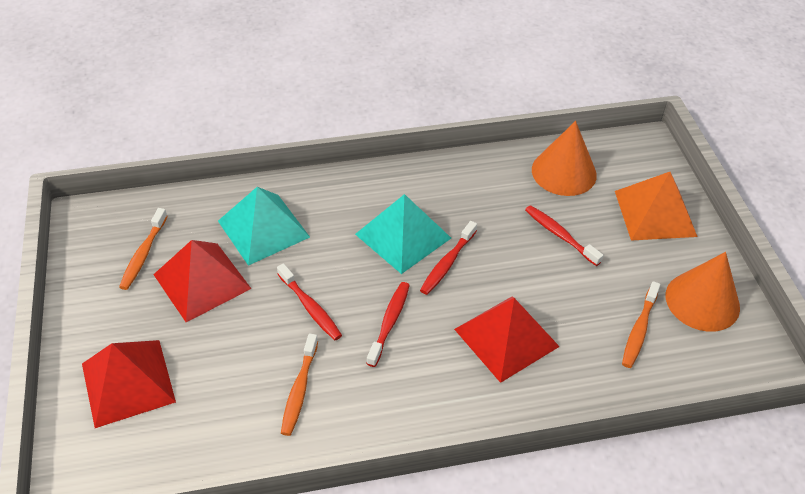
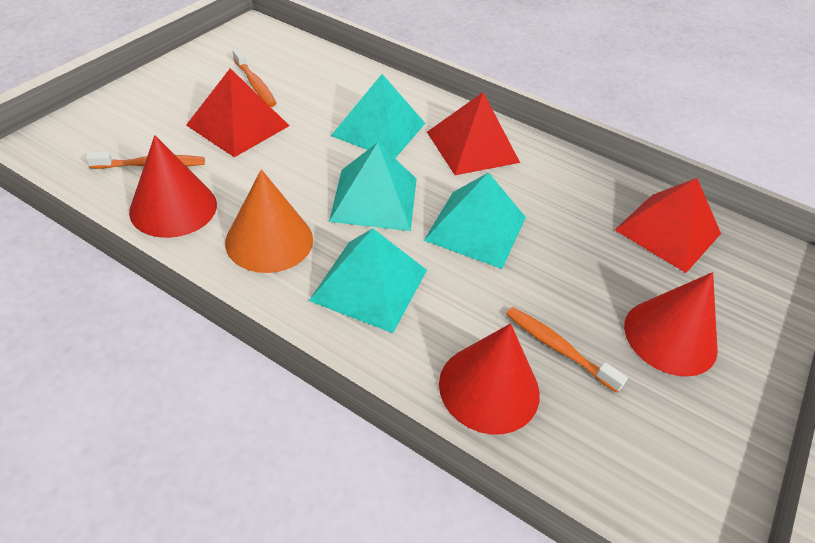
orange cone: [532,121,597,196] [666,252,740,332] = 2 -> [225,169,313,273] = 1
orange pyramid: [615,172,698,241] = 1 -> none = 0
red cone: none = 0 -> [129,135,217,238] [439,323,540,435] [624,272,718,377] = 3
red toothbrush: [277,263,342,340] [366,282,410,367] [420,221,477,295] [525,205,604,266] = 4 -> none = 0
turquoise pyramid: [218,187,310,266] [355,194,451,274] = 2 -> [309,228,427,333] [329,142,417,231] [331,74,425,158] [424,172,526,269] = 4

